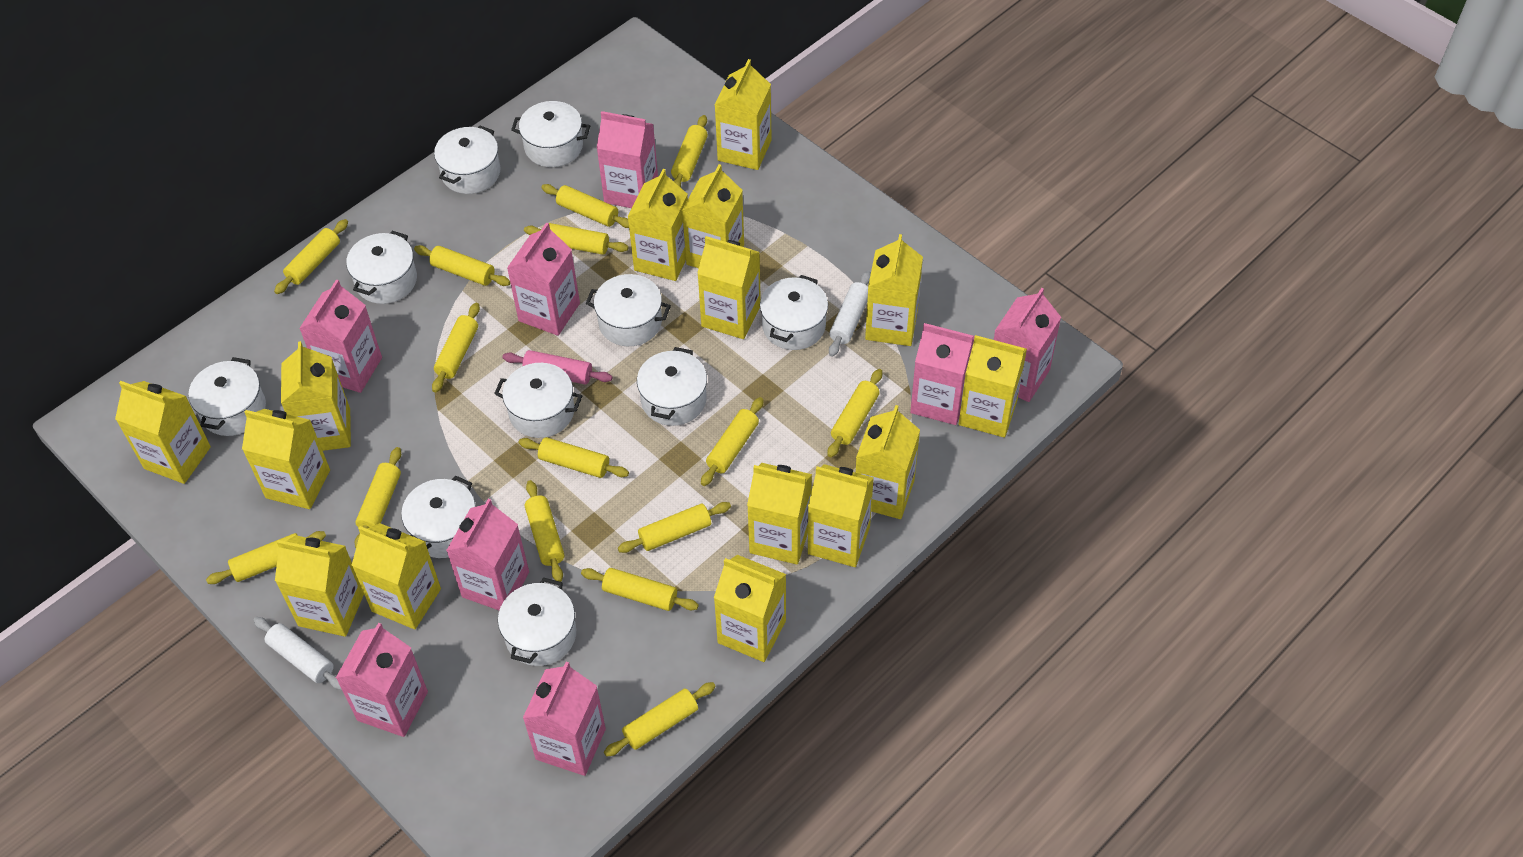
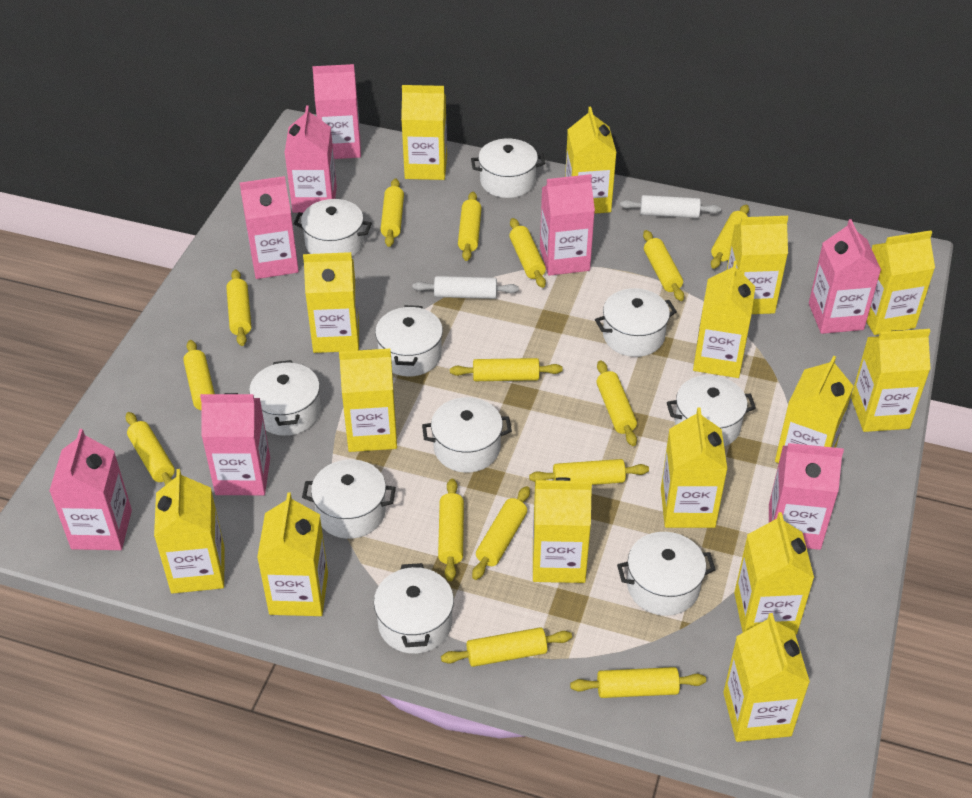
pink rolling pin: [502,350,612,384] = 1 -> none = 0

